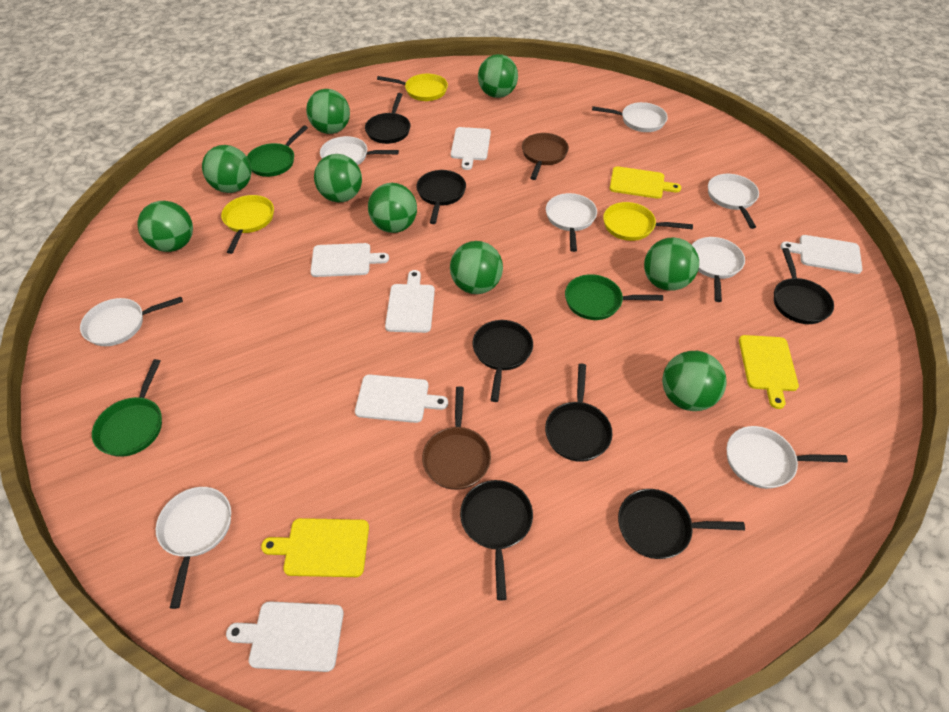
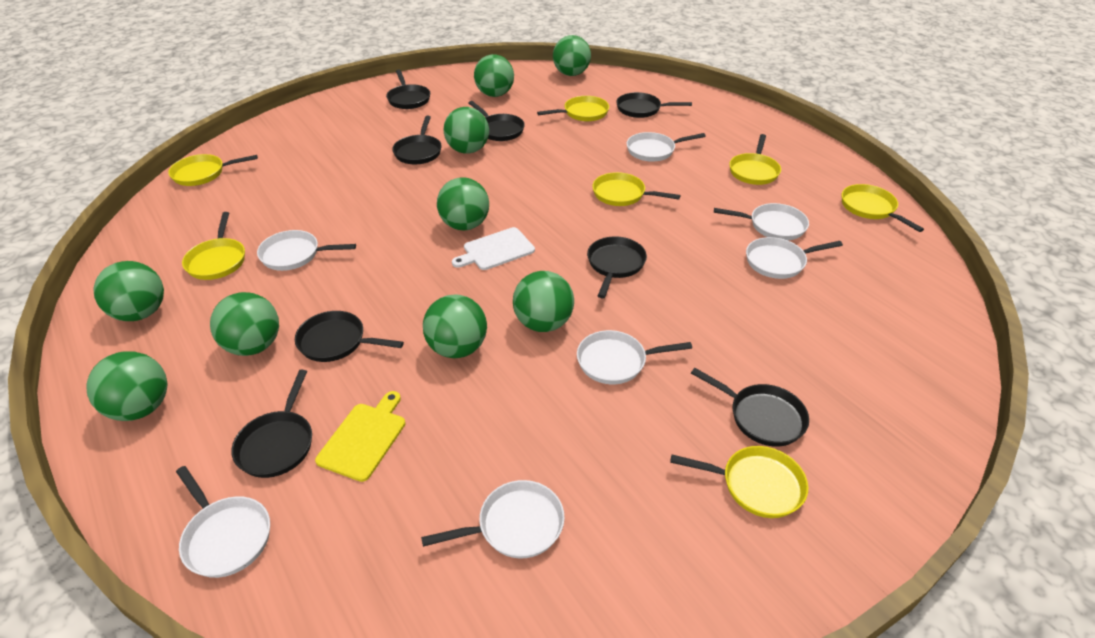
black pan: [365,93,410,144] [416,170,466,224] [460,480,533,601] [472,320,533,402] [545,364,613,462] [618,489,745,559] [774,248,834,324] = 7 -> [231,370,312,478] [295,311,404,362] [386,70,430,109] [392,116,442,164] [468,101,525,141] [587,236,647,298] [616,92,692,118] [691,368,809,447] = 8
brown pan: [422,386,491,490] [522,133,569,180] = 2 -> none = 0
green pan: [92,359,162,457] [247,125,308,177] [565,274,663,320] = 3 -> none = 0
white cutting board: [226,601,344,672] [310,243,389,277] [355,375,448,423] [385,270,435,333] [451,127,491,170] [780,235,862,274] = 6 -> [452,227,535,270] = 1
white pan: [80,297,183,346] [156,487,231,609] [320,136,399,165] [546,193,597,252] [592,102,668,132] [692,237,745,302] [708,174,759,229] [727,426,848,489] = 8 -> [176,466,270,578] [257,230,356,271] [421,480,565,559] [577,330,692,384] [627,132,706,162] [714,203,809,240] [746,237,843,279] = 7
yellow cutting board: [261,518,369,577] [610,166,681,199] [739,335,799,409] = 3 -> [315,391,405,482] = 1
yellow pan: [221,195,274,254] [377,74,448,101] [603,202,693,241] = 3 -> [168,154,258,186] [182,212,245,280] [537,96,609,121] [592,172,681,206] [670,446,808,518] [729,134,781,185] [842,184,924,232] = 7

